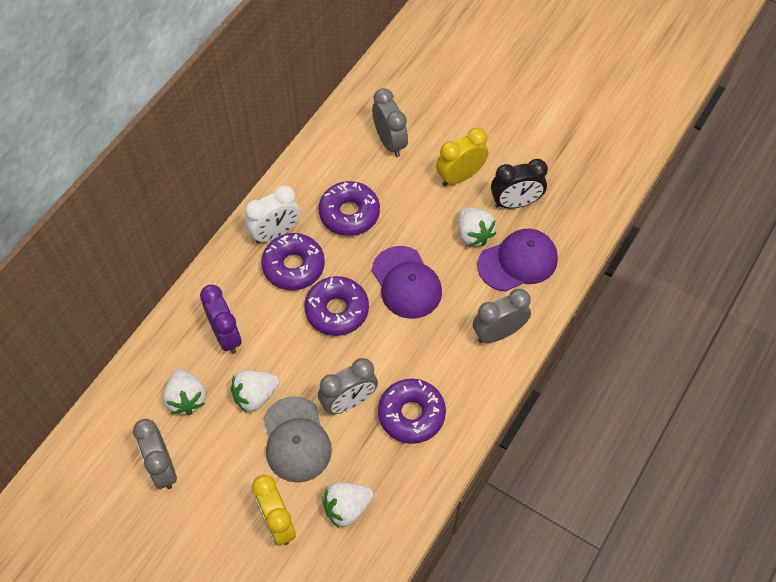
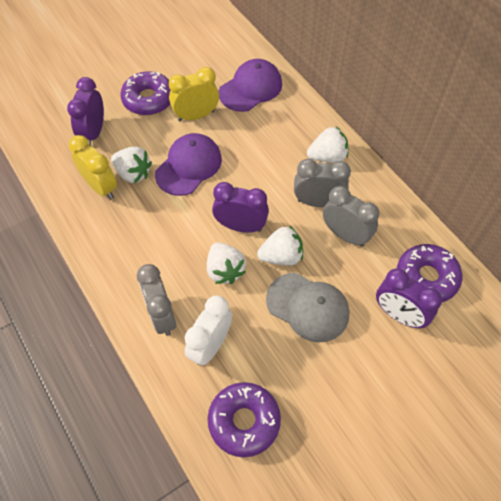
black clock: [491,159,548,208] = 1 -> none = 0
grey clock: [133,419,177,489] [318,358,378,414] [372,88,408,157] [473,289,531,343] = 4 -> [137,264,176,336] [294,159,351,207] [323,186,380,247] = 3
purple clock: [200,285,242,354] = 1 -> [67,77,104,145] [212,182,269,233] [376,268,442,328] = 3
purple donut: [261,233,325,290] [304,276,369,336] [319,181,380,236] [378,379,446,444] = 4 -> [120,71,170,115] [208,382,281,457] [397,244,462,302] = 3

